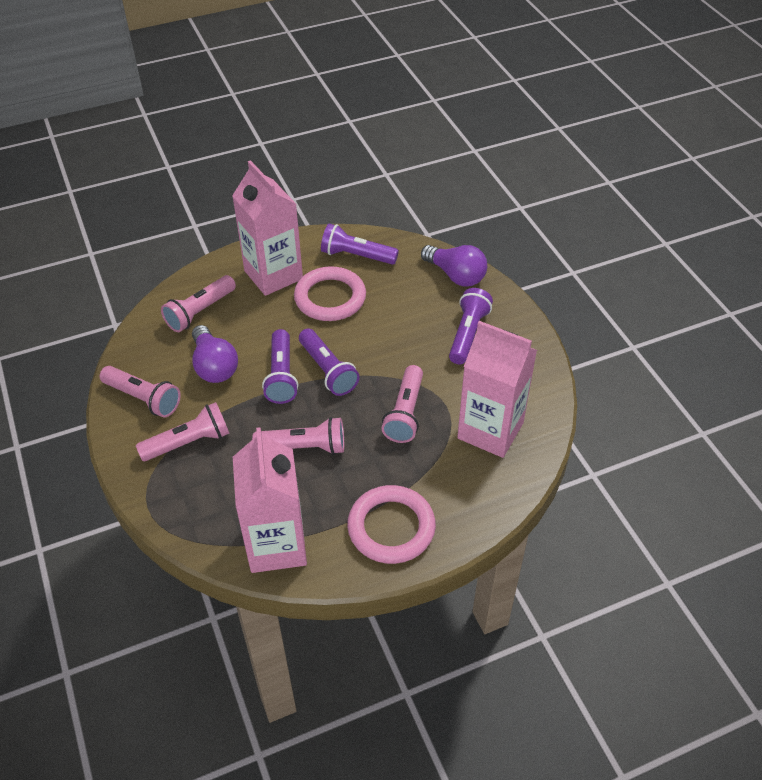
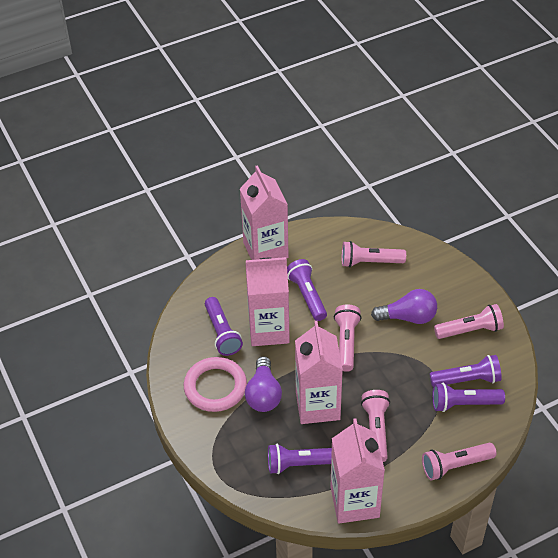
pink carton: [232,160,303,296] [233,427,307,573] [457,321,537,458] = 3 -> [240,165,289,260] [246,257,290,346] [295,321,343,424] [330,418,385,524] = 4
pink ring: [294,266,366,321] [347,485,436,564] = 2 -> [184,357,247,412] = 1
purple flashlight: [262,329,298,404] [299,329,360,396] [321,224,399,265] [449,288,493,364] = 4 -> [205,297,243,356] [268,444,332,474] [287,259,327,321] [430,355,502,386] [432,383,505,412] = 5

